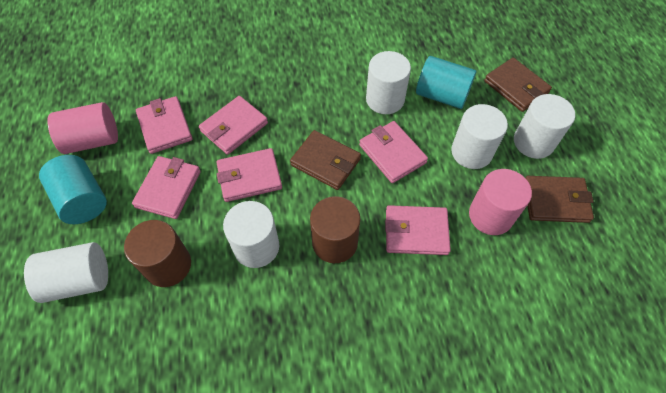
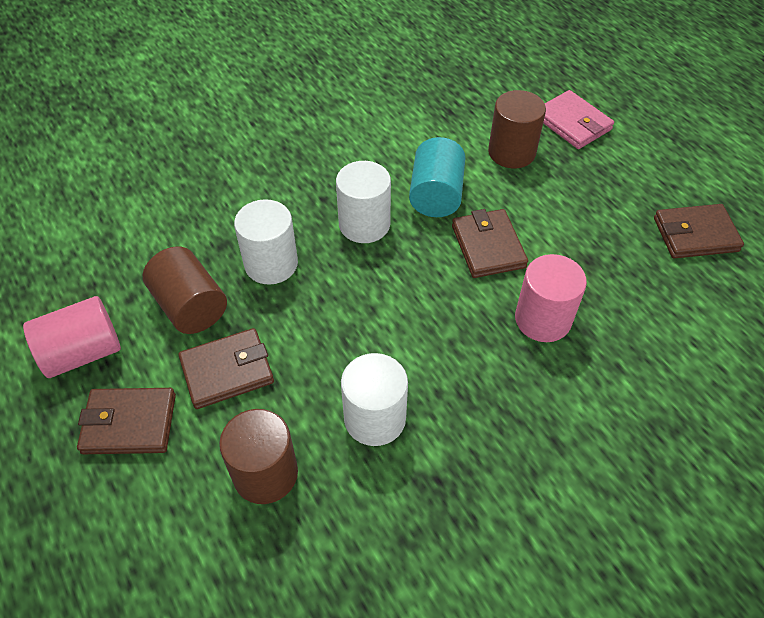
brown cylinder: [124,220,191,287] [310,196,360,263] = 2 -> [143,246,227,334] [219,409,298,504] [488,90,546,168] = 3
brown wallet: [290,130,361,190] [484,58,552,112] [526,176,594,223] = 3 -> [77,388,176,454] [178,328,274,409] [452,209,528,278] [654,204,744,259] = 4
pink wallet: [132,156,201,219] [136,96,192,154] [199,96,268,155] [216,148,282,202] [359,121,428,183] [385,205,451,255] = 6 -> [543,90,614,149] = 1
turquoise cylinder: [39,155,107,224] [416,56,476,109] = 2 -> [409,137,466,217] = 1
white cylinder: [24,242,108,303] [223,201,279,268] [366,51,411,114] [451,104,508,169] [514,94,575,159] = 5 -> [234,199,298,285] [336,161,391,243] [341,353,408,446] = 3

